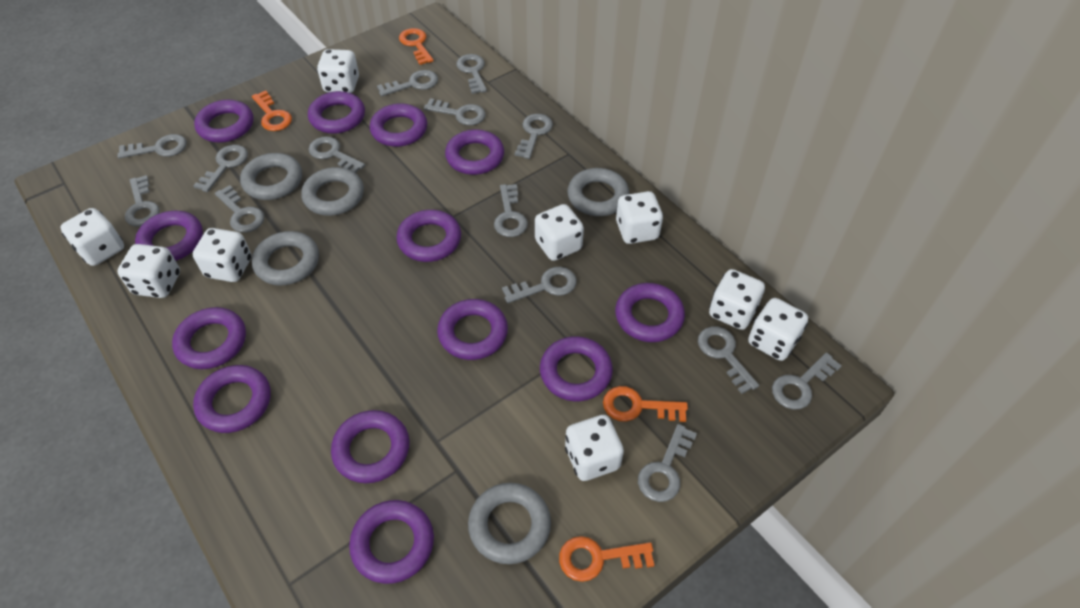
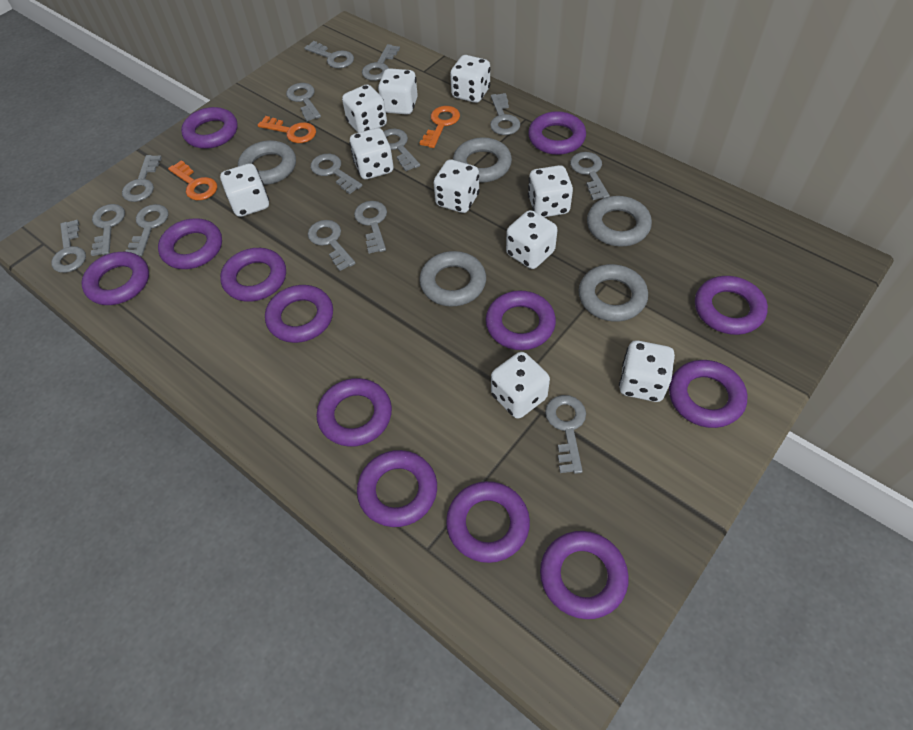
orange key: [252,91,292,131] [399,28,434,65] [559,536,655,582] [603,386,688,422] = 4 -> [168,160,217,200] [258,116,316,143] [420,106,460,148] = 3
white dice: [60,208,124,266] [117,244,180,298] [193,228,251,282] [317,49,359,93] [535,204,584,261] [565,415,624,481] [616,191,663,244] [709,269,765,330] [748,298,808,361] = 9 -> [220,163,269,217] [342,84,387,133] [349,128,393,179] [378,68,418,115] [434,160,479,213] [450,55,490,103] [491,352,550,419] [506,210,558,269] [528,165,573,217] [619,340,675,402] = 10

